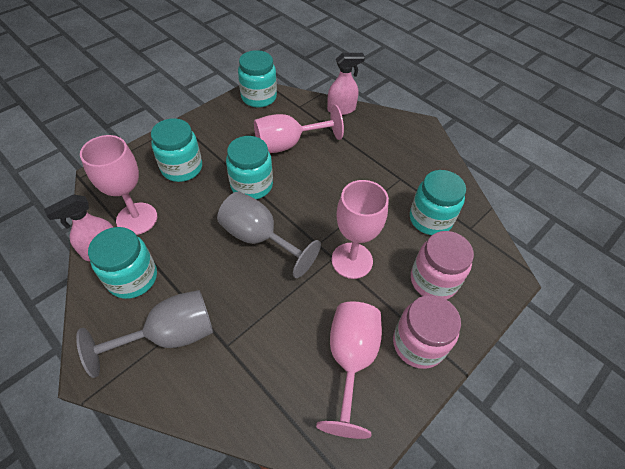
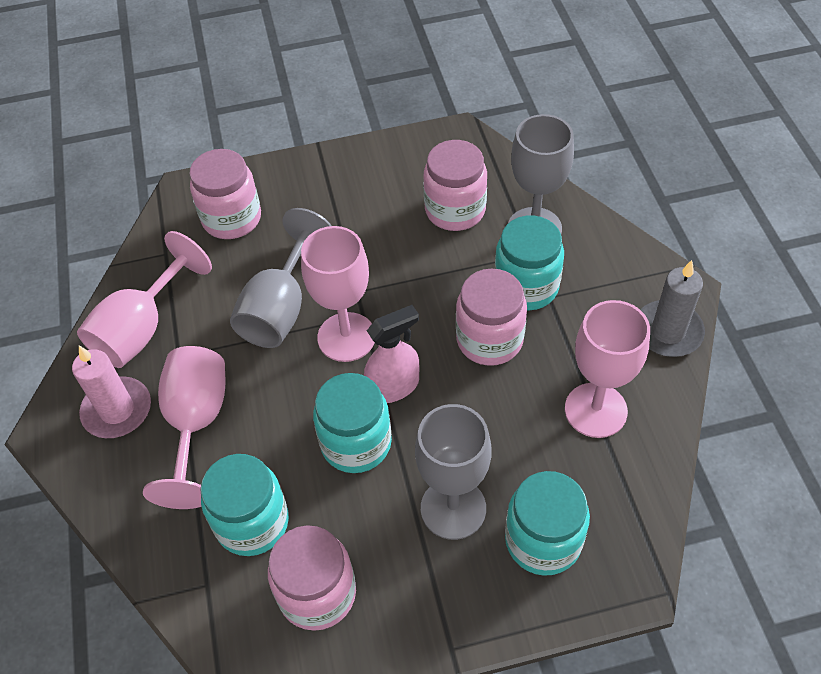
grey candle: none = 0 -> [640,260,705,357] = 1
grey goblet: [76,290,213,378] [217,192,321,278] = 2 -> [230,208,331,348] [415,404,492,540] [508,114,574,234] = 3
pink candle: none = 0 -> [72,346,151,438] = 1
pink jar: [393,295,461,369] [411,231,474,300] = 2 -> [190,149,261,239] [268,525,356,631] [423,140,487,231] [456,269,527,366] = 4
pink spray bottle: [44,194,114,261] [327,53,365,115] = 2 -> [364,305,419,403] = 1
turquoise jar: [88,227,157,299] [151,118,202,182] [226,136,273,199] [238,50,277,108] [410,170,466,235] = 5 -> [200,454,289,556] [313,373,392,473] [495,216,564,310] [505,471,590,576] = 4

